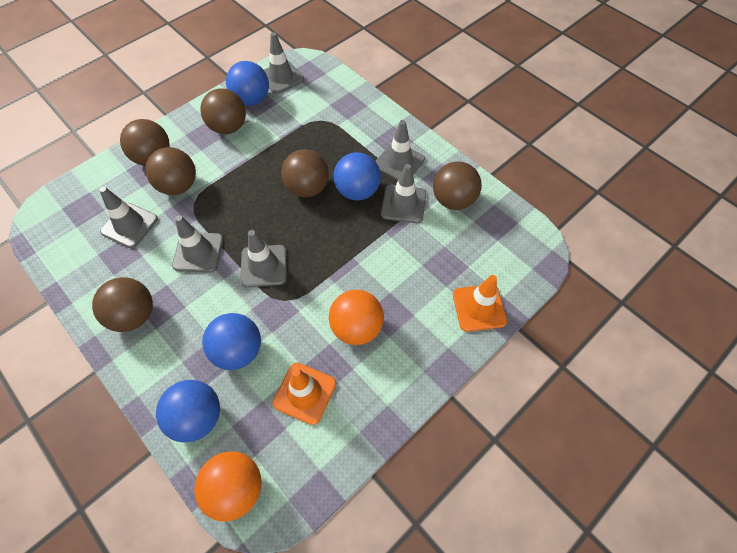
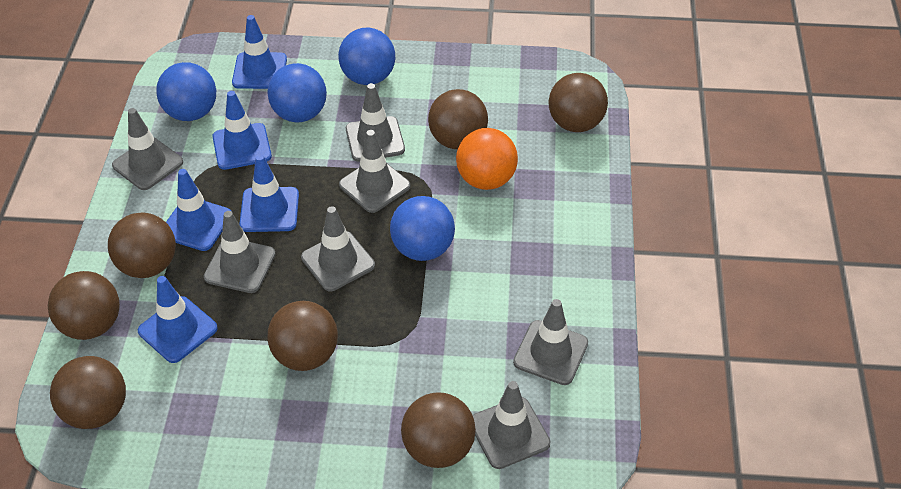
blue traffic cone: none = 0 -> [138,276,218,363] [166,169,232,251] [212,91,272,170] [232,15,287,89] [239,154,299,232] = 5
brown ball: [92,277,153,332] [120,119,170,166] [145,147,196,195] [200,89,246,134] [281,149,329,197] [433,162,482,210] = 6 -> [48,271,120,340] [50,356,126,429] [108,212,176,278] [267,301,338,371] [401,392,476,468] [428,89,488,149] [548,73,608,132] = 7
grey traffic cone: [99,186,158,248] [172,215,223,273] [240,230,287,287] [264,32,304,94] [376,120,425,180] [381,164,426,223] = 6 -> [112,108,183,190] [204,211,276,293] [301,206,375,291] [339,130,410,213] [346,83,405,162] [473,381,551,469] [513,299,588,385] = 7
orange ball: [194,451,261,522] [329,290,384,345] = 2 -> [456,128,518,190] = 1
orange traffic cone: [272,363,336,425] [453,275,507,332] = 2 -> none = 0

